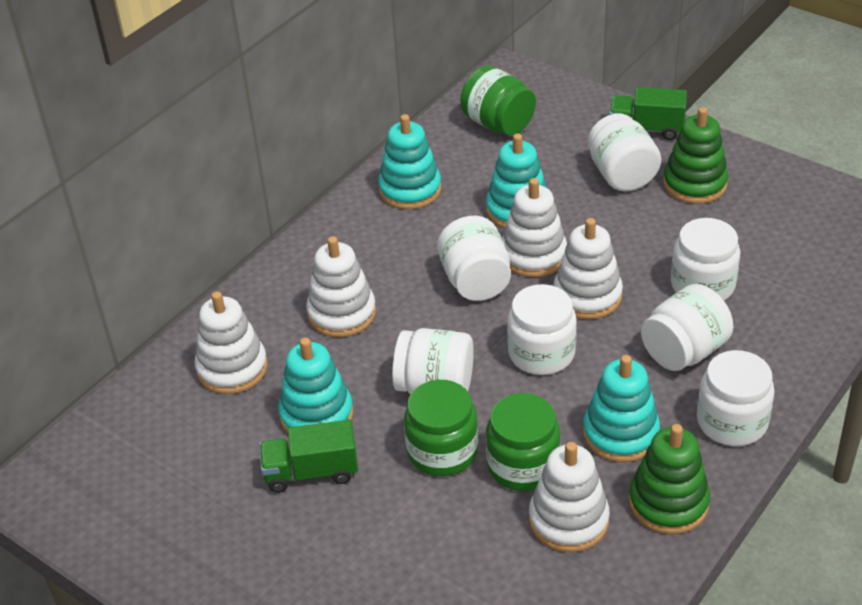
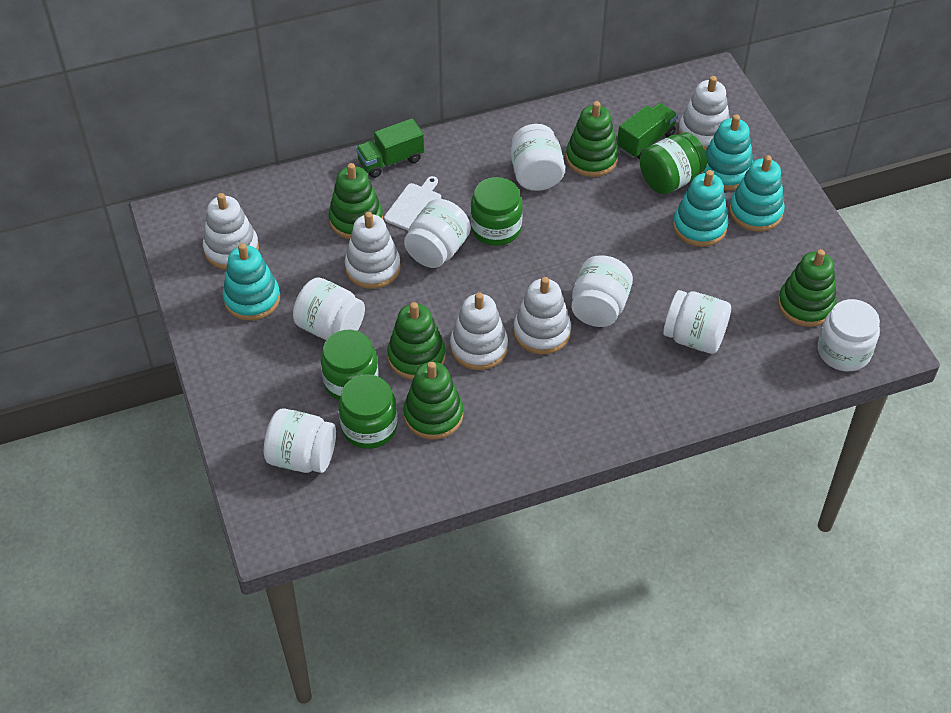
green jar: [404,380,478,476] [460,66,536,136] [486,393,561,491] = 3 -> [321,330,379,400] [338,374,397,449] [470,177,523,246] [640,132,707,194] = 4
green stacking toy: [629,424,710,534] [663,107,728,204] = 2 -> [329,163,383,239] [387,302,446,380] [403,361,463,440] [566,101,619,177] [778,249,837,327] = 5
white cutting board: none = 0 -> [384,176,441,230] = 1

